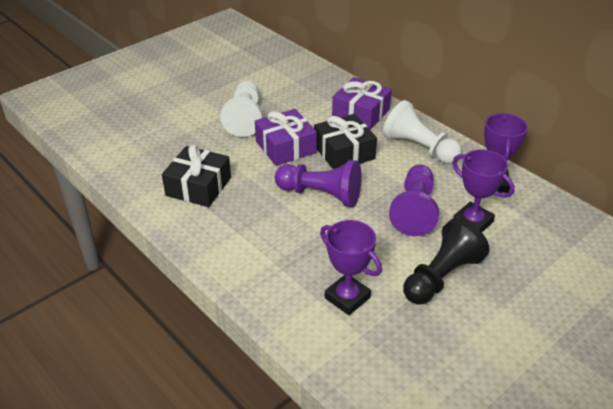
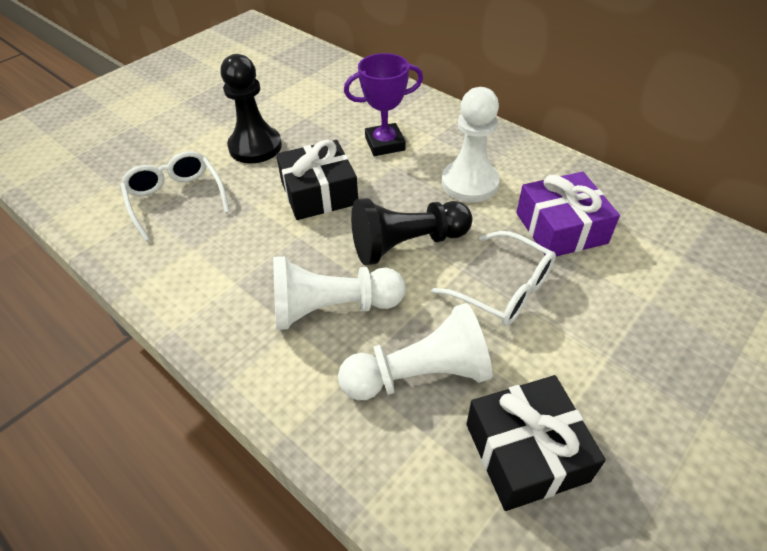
black pawn: [403,218,490,305] = 1 -> [220,54,282,163] [351,198,472,265] = 2
purple gift: [255,109,317,166] [332,77,392,130] = 2 -> [516,172,620,256] = 1
purple pawn: [275,160,362,207] [389,165,439,236] = 2 -> none = 0
purple trophy: [320,220,382,315] [452,149,515,232] [484,113,528,193] = 3 -> [344,53,423,156] = 1
white glasses: none = 0 -> [120,151,230,241] [431,231,556,326] = 2
white pawn: [220,80,262,137] [383,100,462,164] = 2 -> [273,256,405,330] [338,303,492,400] [442,87,500,202] = 3

